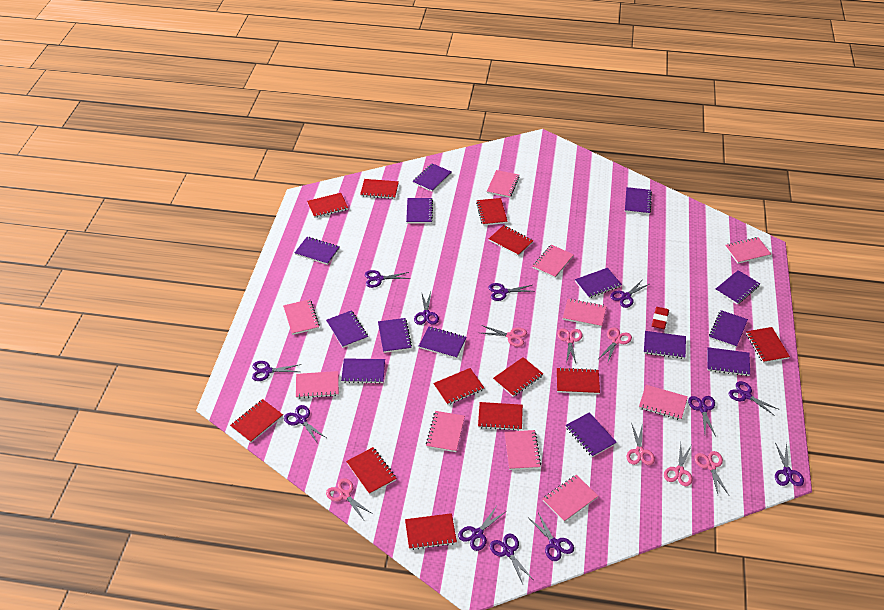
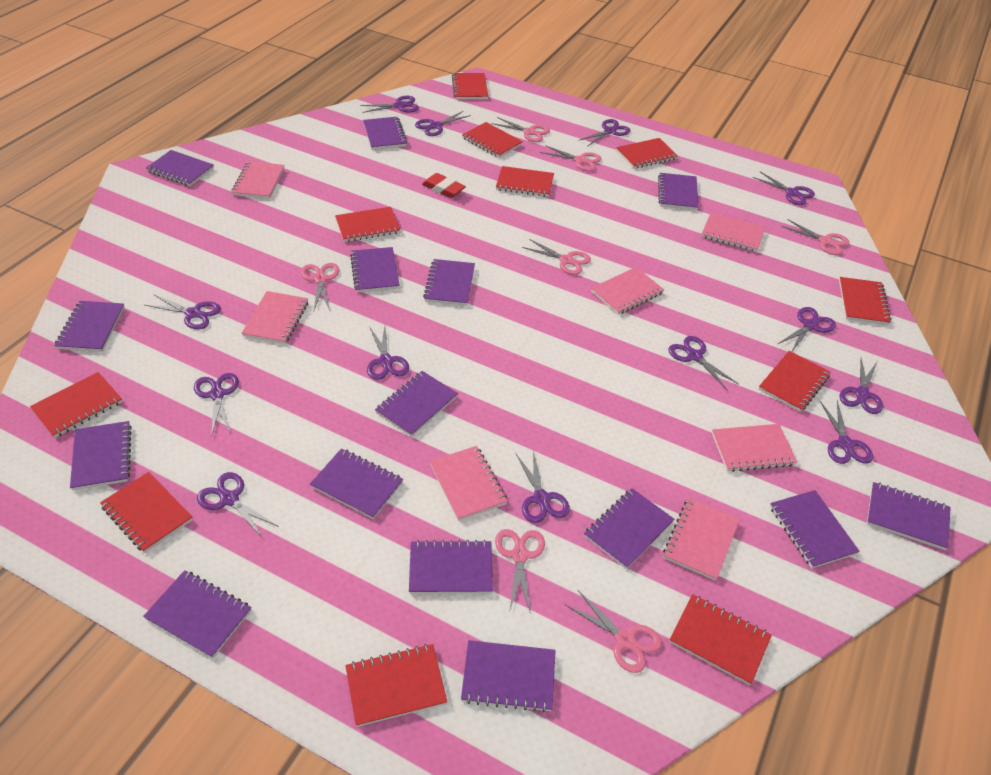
pink notebook: [283,299,320,335] [296,371,339,399] [426,411,465,452] [487,170,520,198] [504,430,541,470] [533,245,574,278] [543,475,598,522] [563,299,607,327] [639,385,688,420] [725,237,771,264] = 10 -> [231,161,285,199] [242,291,308,344] [429,446,507,521] [591,267,664,315] [663,498,740,581] [701,213,765,252] [712,424,797,472] = 7
purple notebook: [295,237,339,265] [326,311,368,348] [341,358,385,384] [378,318,412,353] [406,198,433,224] [412,163,451,192] [419,327,466,359] [565,412,617,457] [575,268,622,298] [625,187,652,214] [644,331,686,359] [707,347,750,376] [709,310,748,347] [715,270,760,304] = 14 -> [54,301,125,352] [70,421,132,491] [143,570,252,658] [146,150,214,186] [310,448,403,519] [350,247,400,292] [363,117,407,150] [375,371,458,437] [409,540,493,594] [423,259,475,306] [461,640,556,713] [584,488,675,569] [658,173,699,210] [770,490,860,568] [867,482,951,550] = 15
purple scissors: [252,361,301,381] [284,405,326,442] [365,270,410,288] [414,292,439,325] [458,506,505,551] [488,283,535,301] [490,534,533,584] [529,513,574,561] [610,279,651,308] [688,396,716,436] [729,381,780,416] [775,442,804,486] = 12 -> [145,294,221,329] [194,373,239,437] [197,472,279,538] [360,96,419,113] [367,326,409,380] [415,111,471,136] [516,450,570,523] [578,119,630,147] [668,336,739,390] [752,172,815,205] [778,307,836,351] [820,400,873,464] [839,358,883,414] = 13
red notebook: [230,399,283,443] [307,193,348,218] [346,447,397,495] [360,179,399,199] [405,513,457,550] [433,368,484,405] [476,198,508,226] [478,402,523,431] [489,225,533,256] [493,357,543,397] [557,367,600,394] [746,327,790,363] = 12 -> [30,372,122,438] [100,472,193,553] [335,207,400,242] [345,644,447,727] [452,73,488,100] [462,122,523,158] [496,166,554,197] [616,138,678,169] [669,594,772,685] [759,351,831,412] [839,277,891,325] = 11

